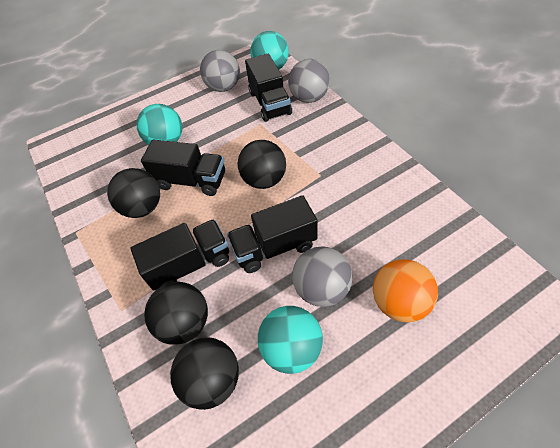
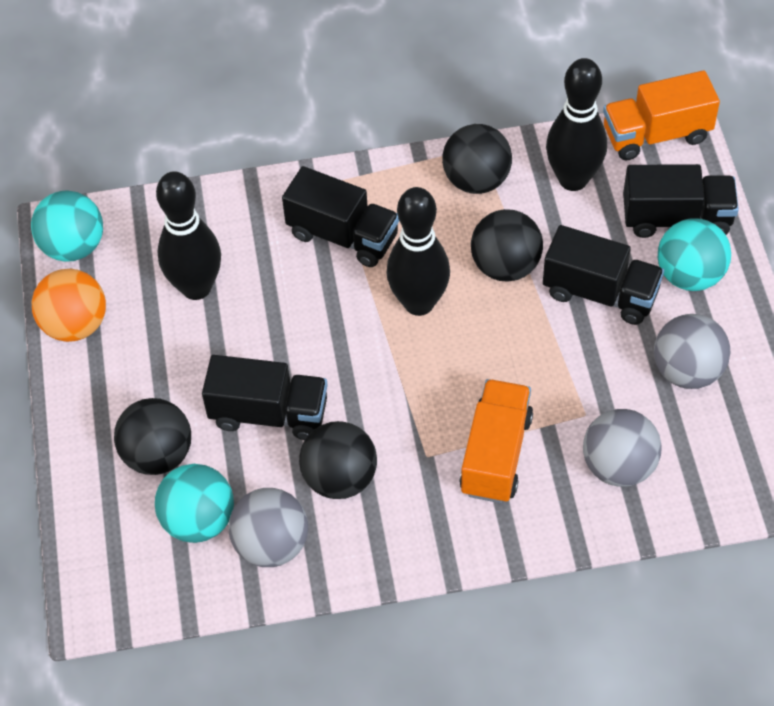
black bowling pin: none = 0 -> [156,171,221,300] [387,187,450,316] [546,58,607,191] = 3
orange truck: none = 0 -> [460,379,533,503] [603,70,720,160] = 2

